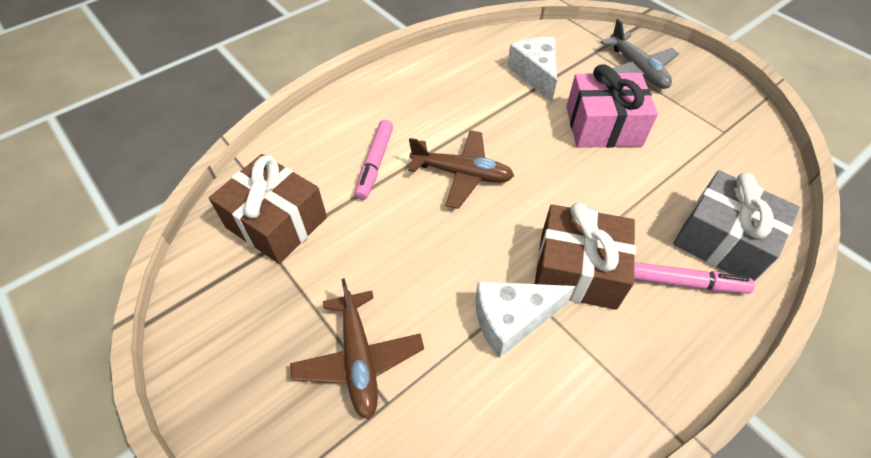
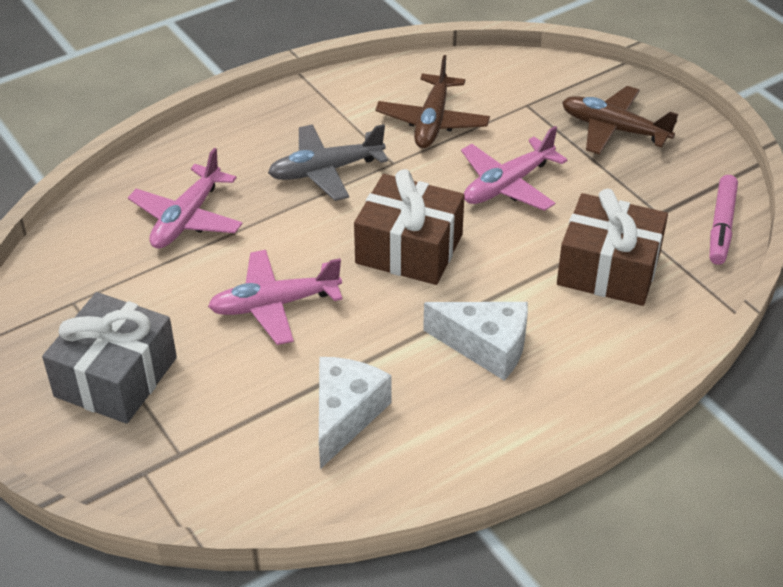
pink gift: [566,64,658,148] = 1 -> none = 0
pink marker: [355,120,393,200] [634,262,755,294] = 2 -> [710,175,738,265] = 1
pink plane: none = 0 -> [128,148,243,249] [208,250,343,345] [461,126,568,211] = 3

